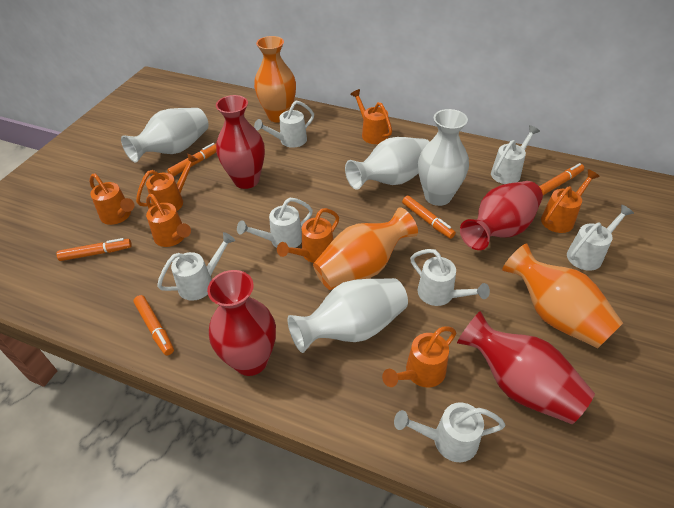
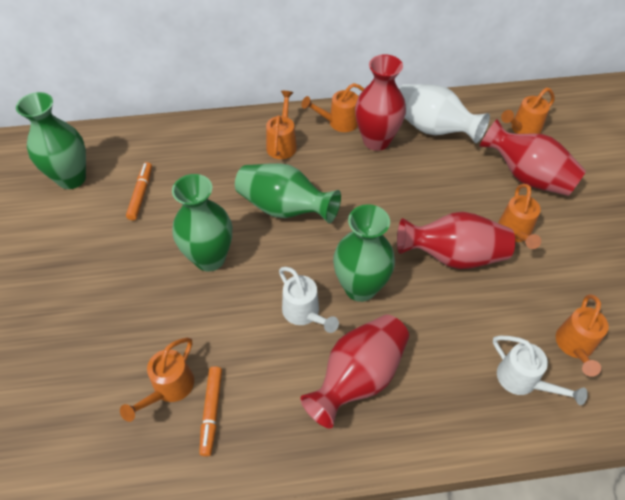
green vase: none = 0 -> [16,92,86,189] [172,174,232,272] [235,163,341,223] [333,204,395,302] = 4
orange marker: [57,238,132,261] [133,295,174,355] [167,143,216,177] [402,196,456,239] [539,163,584,195] = 5 -> [126,162,152,220] [199,366,222,456] = 2
orange vase: [254,36,296,123] [313,207,418,290] [502,243,623,348] = 3 -> none = 0
orange watering can: [90,173,135,225] [136,153,199,211] [146,194,191,247] [277,208,339,263] [350,89,392,144] [382,326,456,387] [541,170,600,233] = 7 -> [120,338,194,422] [266,91,297,159] [302,83,364,132] [498,184,541,249] [501,88,555,134] [556,294,609,377] = 6
white vase: [121,108,209,163] [288,278,408,353] [345,137,430,190] [418,109,469,206] = 4 -> [399,84,490,143] = 1
white watering can: [157,232,235,301] [237,198,313,248] [254,100,314,148] [394,402,505,462] [410,249,490,306] [491,125,540,184] [567,205,634,271] = 7 -> [279,267,339,333] [493,335,588,405] = 2

